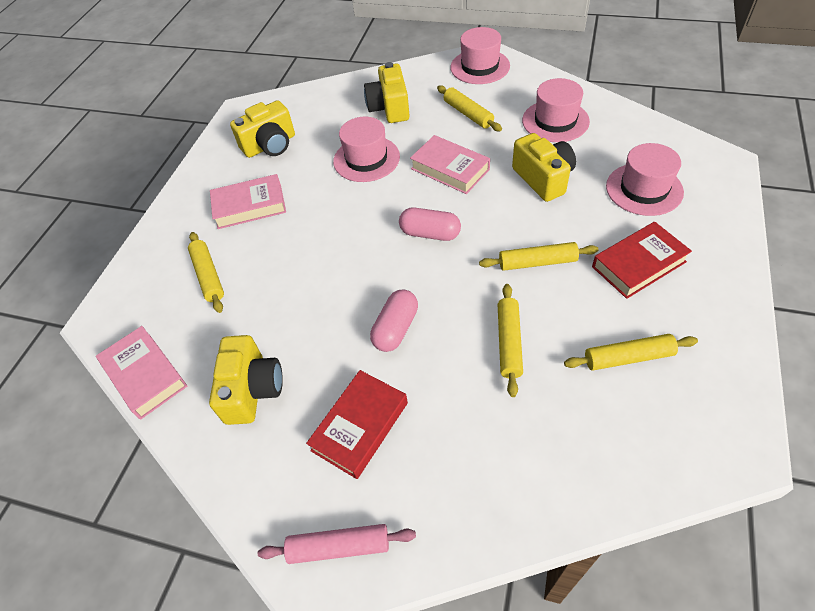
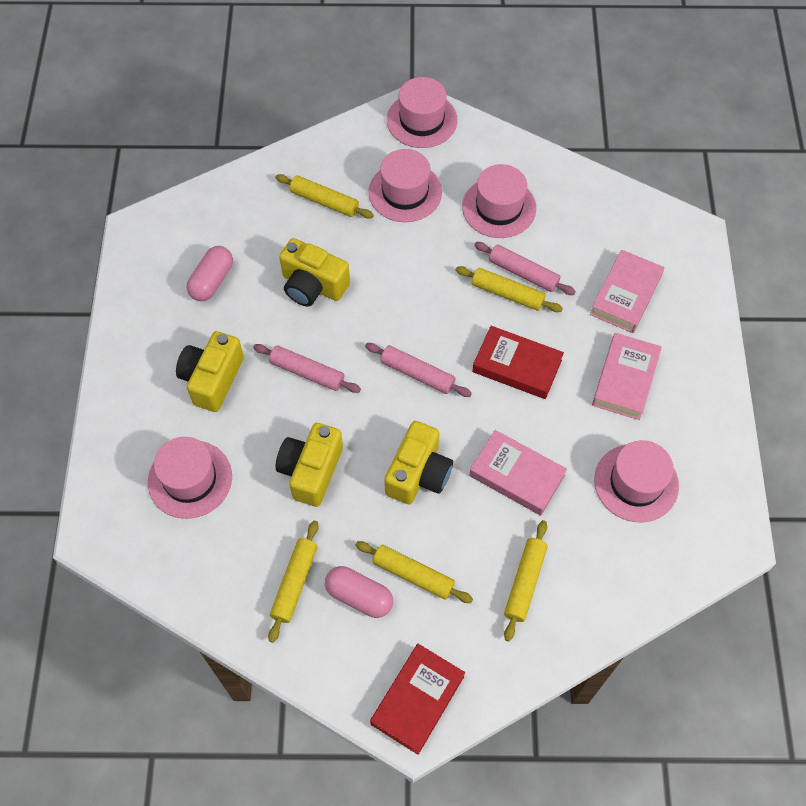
pink hat: [333,117,400,182] [450,27,510,84] [522,78,590,142] [606,143,684,216] = 4 -> [148,437,232,519] [368,149,442,222] [387,77,457,148] [462,164,536,238] [594,440,679,522] = 5
pink rolling pin: [258,524,416,564] = 1 -> [253,344,361,393] [365,343,472,397] [474,242,576,295] = 3

